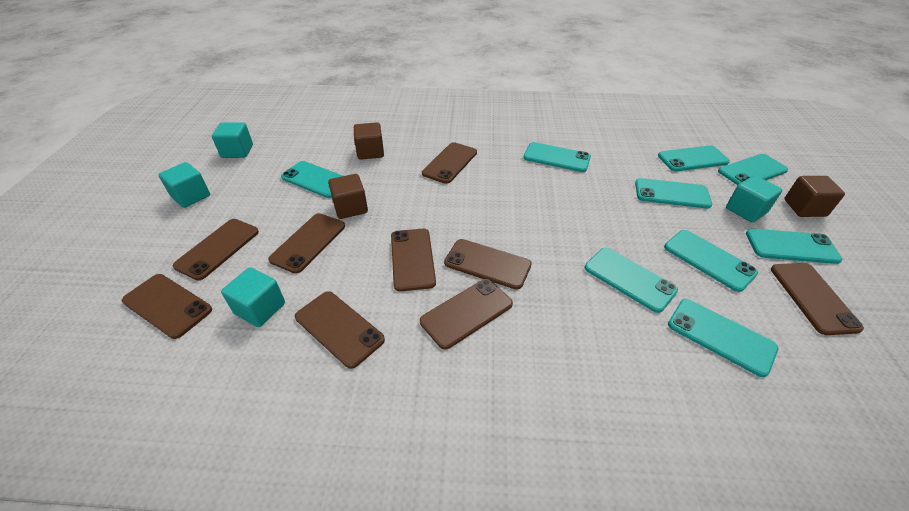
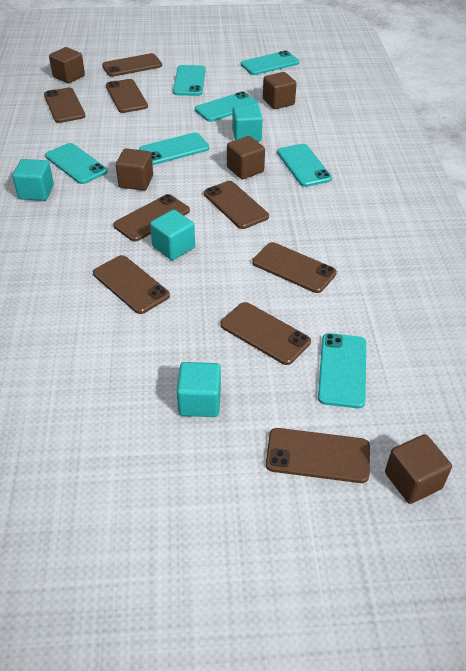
brown cube: [328,174,368,219] [354,122,384,160] [784,176,845,217] = 3 -> [49,47,85,83] [116,148,153,191] [227,136,265,179] [263,72,297,109] [385,434,452,504] = 5
turquoise phone: [281,161,343,198] [523,142,591,172] [585,248,678,313] [635,178,712,209] [658,145,730,171] [664,230,758,292] [668,299,778,377] [718,154,788,185] [746,229,842,264] = 9 -> [45,143,108,184] [139,132,209,165] [173,65,205,96] [195,91,259,122] [241,50,299,75] [277,144,332,187] [318,333,366,408] = 7

